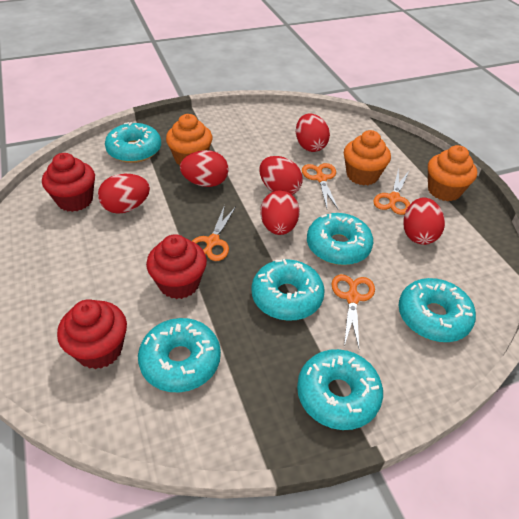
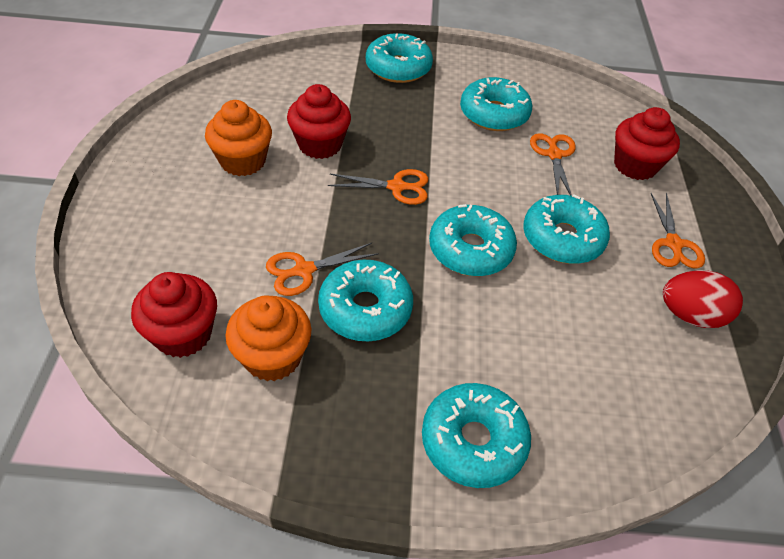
orange cupcake: [166,114,212,166] [344,130,391,185] [428,145,477,201] = 3 -> [205,100,272,176] [225,296,311,381] = 2
red egg: [98,174,150,214] [180,150,229,187] [259,156,303,195] [260,190,300,235] [296,114,330,152] [403,198,445,245] = 6 -> [663,270,743,328] = 1

